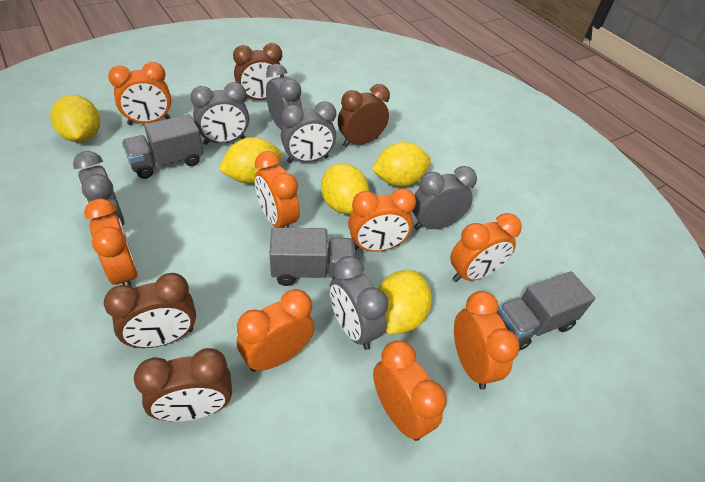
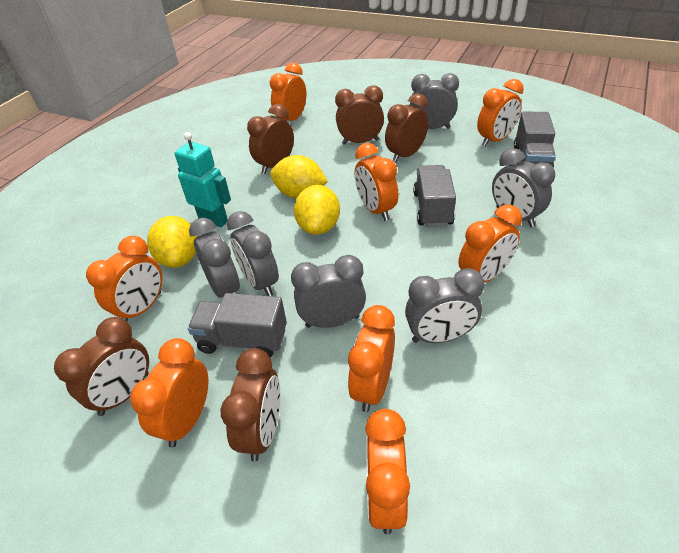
brown clock: [104,273,196,348] [134,348,232,421] [233,43,284,100] [338,84,390,147] = 4 -> [54,317,149,416] [220,348,280,462] [247,104,294,174] [335,86,384,145] [385,93,429,163] = 5
turquoise robot: none = 0 -> [174,132,231,228] = 1
yellow lemon: [50,95,100,142] [219,137,281,184] [321,163,369,214] [372,142,431,187] [378,270,432,334] = 5 -> [147,216,197,268] [270,155,328,198] [294,185,340,235] = 3

